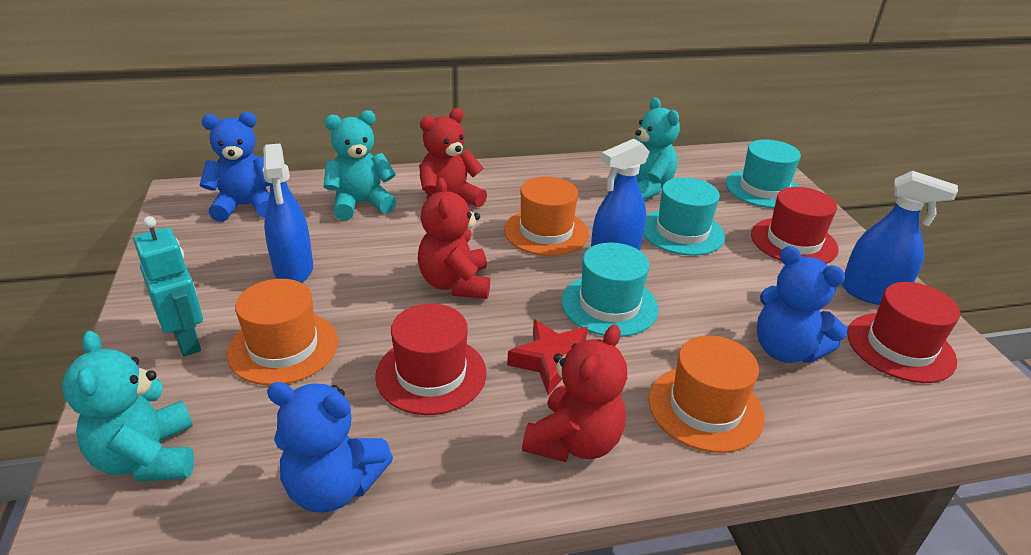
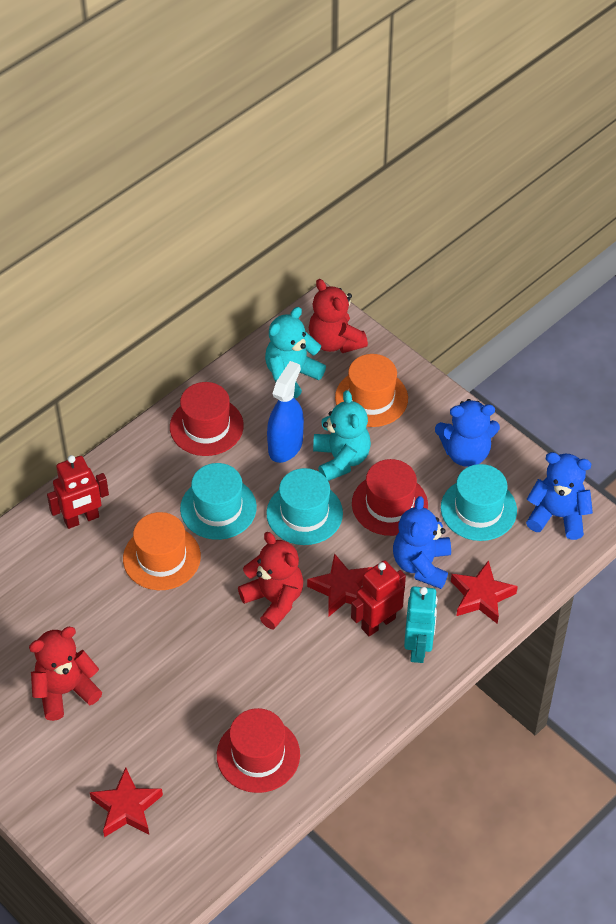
blue spray bottle: [263,144,313,283] [591,139,650,250] [842,171,958,305] = 3 -> [267,361,304,463] = 1
orange hat: [227,279,338,385] [504,177,589,256] [648,335,765,453] = 3 -> [123,512,201,590] [335,354,408,427] = 2
red robot: none = 0 -> [47,455,109,529] [351,560,406,636] = 2
red star: [507,319,588,395] = 1 -> [90,768,163,837] [307,553,372,617] [451,560,518,624] = 3
turquoise teddy bear: [62,330,194,482] [324,110,396,220] [614,97,680,200] = 3 -> [265,307,326,399] [313,390,371,481] = 2

